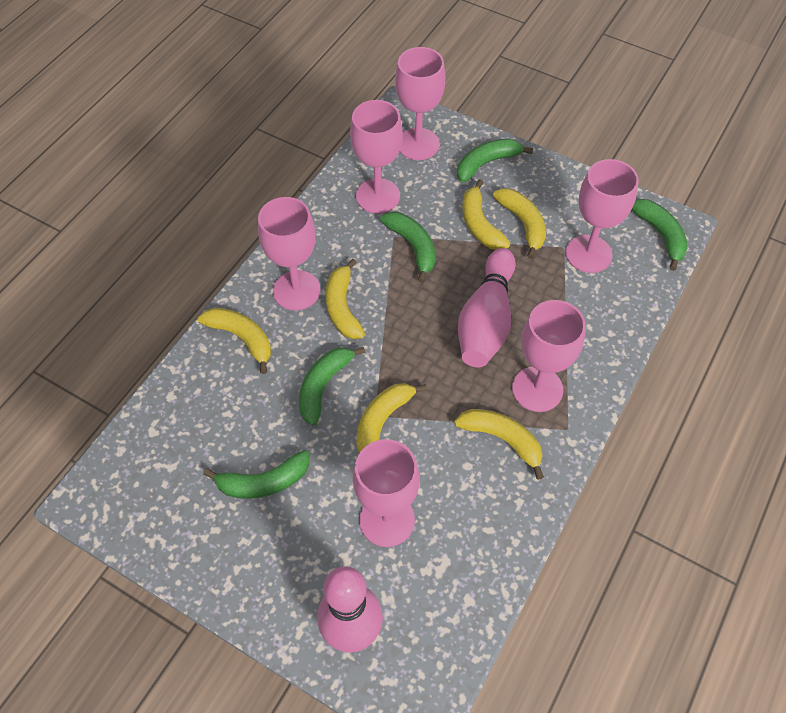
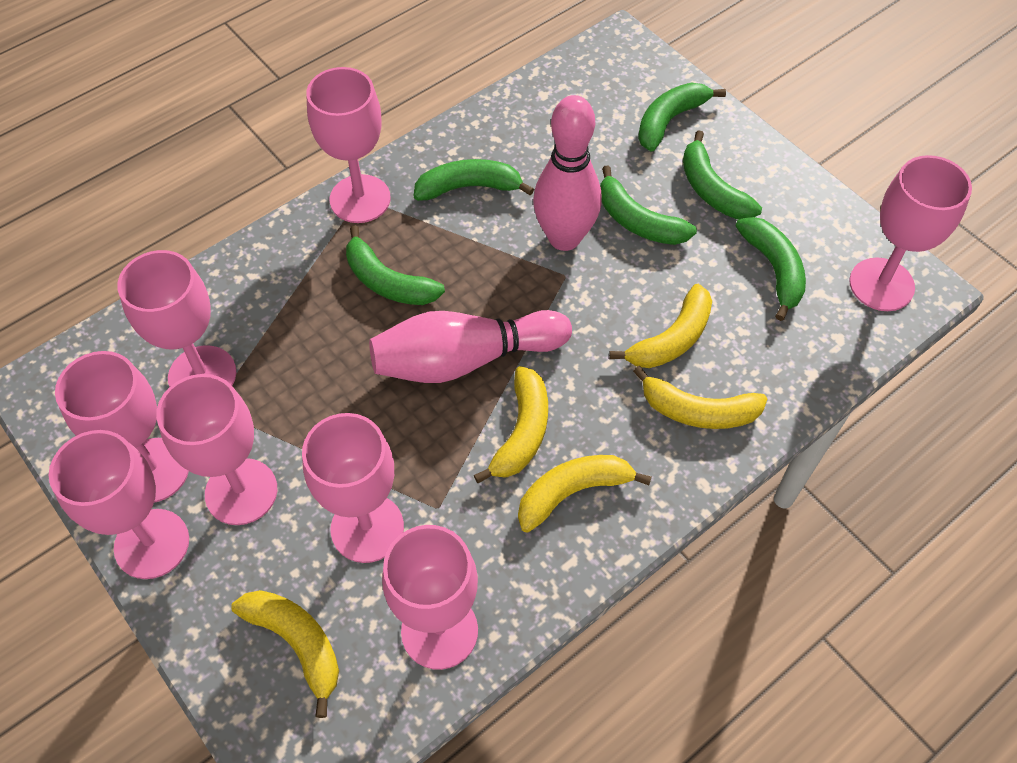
green banana: [203,450,309,499] [299,347,365,426] [380,212,436,283] [457,139,533,182] [632,199,688,271] = 5 -> [346,225,445,305] [414,159,534,201] [600,165,697,245] [638,83,726,152] [683,130,762,219] [735,217,806,321] = 6
pink goblet: [258,197,320,311] [350,100,403,214] [353,439,420,547] [395,47,445,160] [512,300,586,412] [566,159,639,273] = 6 -> [49,430,189,579] [55,351,189,502] [117,250,236,387] [156,374,277,525] [302,413,404,563] [306,67,391,223] [382,525,478,670] [849,155,972,311] = 8
yellow banana: [198,308,271,374] [325,258,365,339] [357,383,427,453] [454,409,544,480] [462,179,510,250] [493,188,546,259] = 6 -> [231,590,339,718] [474,366,548,483] [518,455,651,533] [609,284,712,368] [633,366,767,429] = 5

